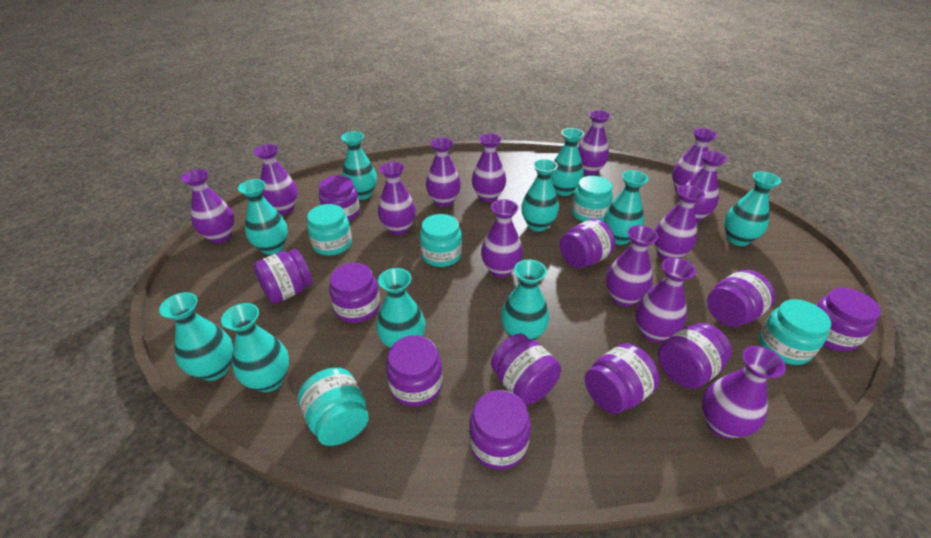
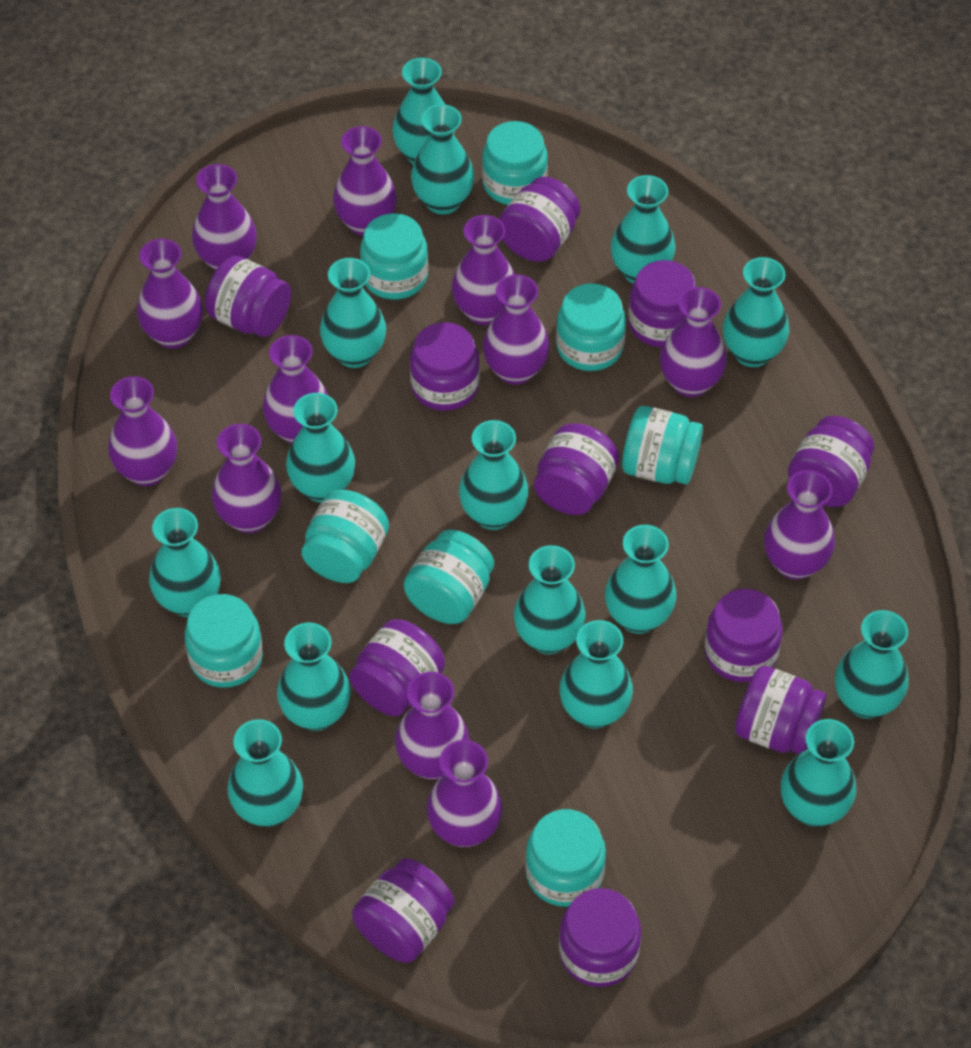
purple vase: [181,169,235,243] [254,144,298,215] [378,162,416,235] [426,137,461,207] [472,133,506,202] [481,199,523,278] [578,110,611,175] [606,225,658,307] [635,257,696,342] [654,185,705,260] [672,128,717,192] [678,151,727,222] [702,346,786,439] = 13 -> [108,376,177,486] [137,239,203,349] [192,164,257,271] [212,424,281,533] [263,335,328,444] [333,126,397,236] [395,672,470,780] [426,740,503,847] [452,215,514,325] [483,275,550,385] [660,287,727,397] [764,470,835,580] = 12
turquoise jar: [298,368,369,446] [307,204,352,256] [420,214,462,267] [571,176,613,222] [759,299,831,365] = 5 -> [185,594,263,688] [301,490,389,583] [360,213,428,300] [404,530,494,624] [482,121,548,205] [525,809,606,907] [556,283,626,371] [622,406,703,484] = 8
turquoise vase: [159,292,233,381] [221,303,289,392] [238,179,288,255] [341,131,377,200] [376,268,426,348] [501,259,549,340] [521,159,559,232] [551,128,584,196] [604,170,648,245] [724,172,781,246] = 10 -> [149,508,221,617] [227,719,303,827] [277,623,350,731] [286,393,355,502] [320,258,386,368] [392,58,455,164] [411,104,474,214] [459,420,529,530] [514,545,586,654] [559,620,633,728] [605,525,677,634] [611,175,676,284] [723,257,789,367] [781,719,856,826] [835,610,909,719] = 15

